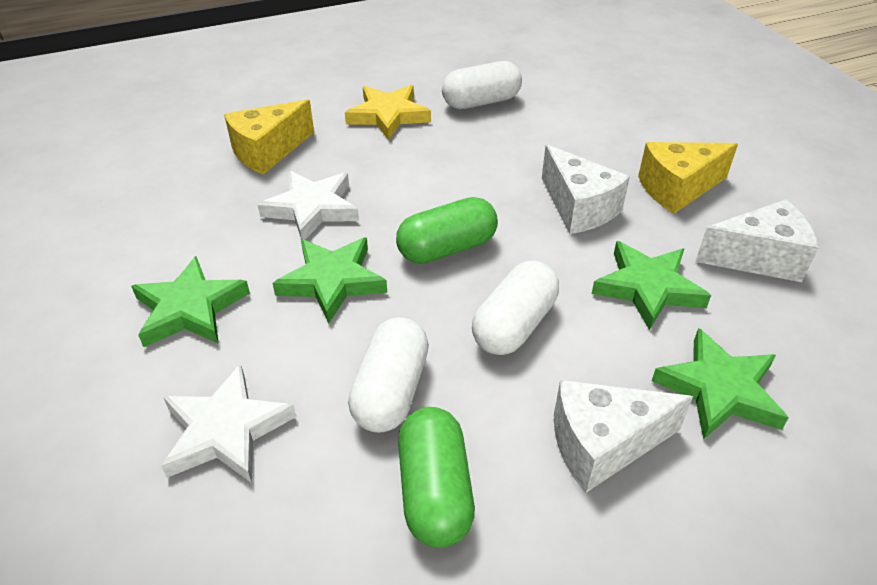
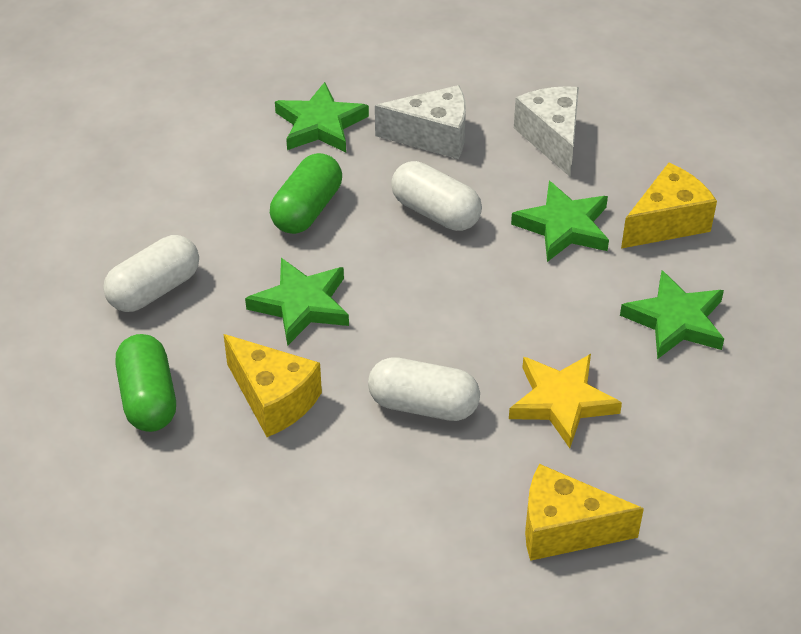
white cheese: [542,145,630,234] [554,380,693,493] [695,199,819,282] = 3 -> [375,85,466,159] [514,86,579,177] = 2
white star: [161,364,296,483] [258,171,359,240] = 2 -> none = 0
yellow cheese: [224,99,314,174] [638,142,738,214] = 2 -> [223,334,322,437] [525,464,644,561] [621,163,717,249] = 3

